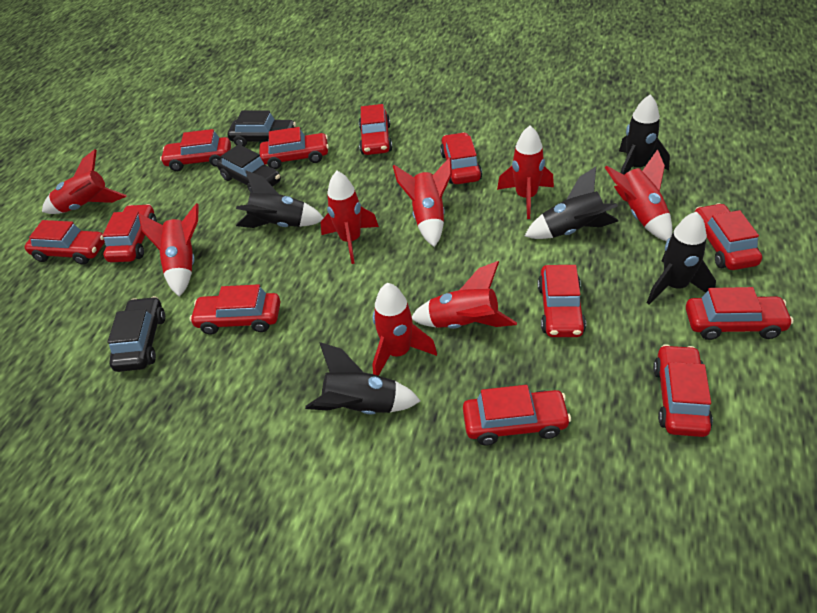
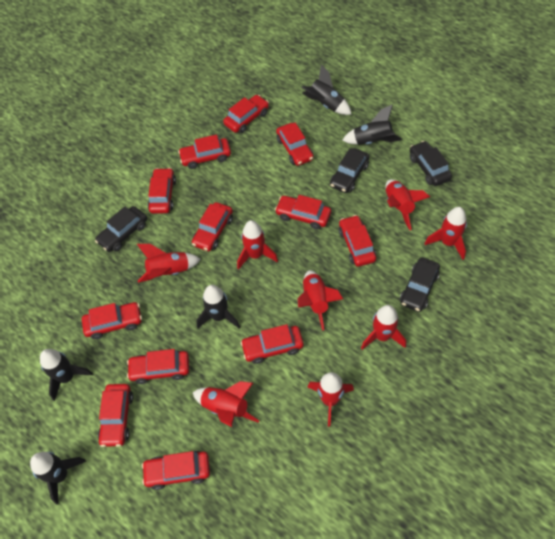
black car: [107,296,165,372] [217,144,281,193] [227,111,296,147] = 3 -> [95,206,147,252] [330,148,369,193] [400,257,440,312] [410,141,452,186] = 4

